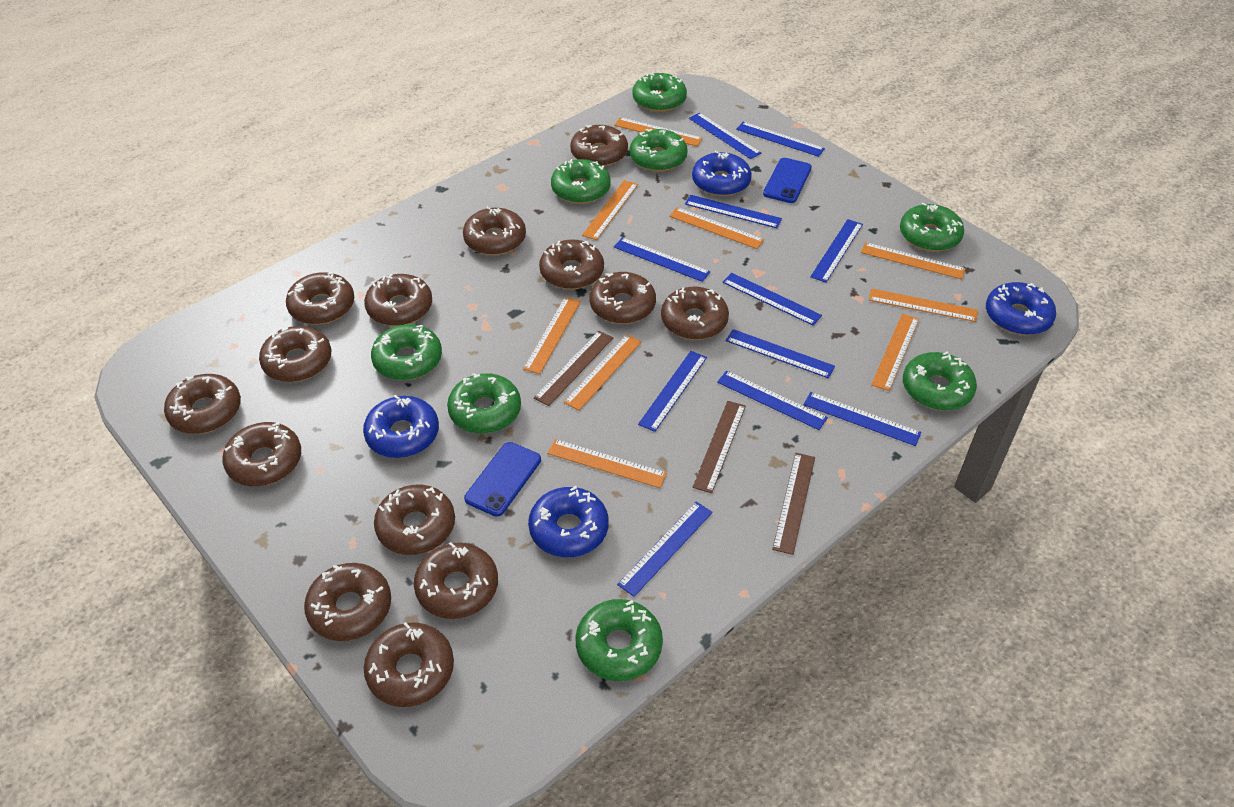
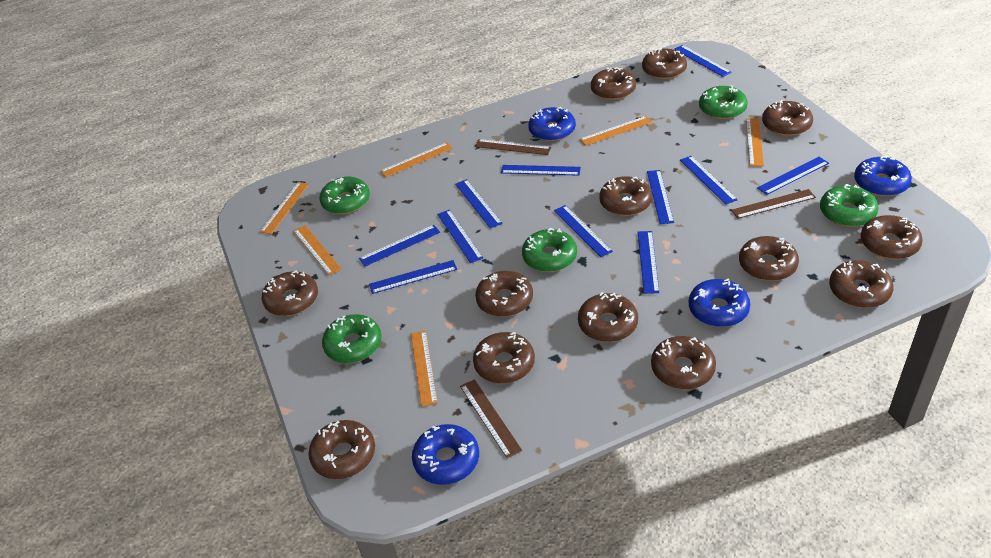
blue phone: [464,442,541,517] [763,158,812,203] = 2 -> none = 0
brown donut: [164,374,241,434] [222,422,301,486] [259,326,331,382] [286,272,354,325] [304,563,391,641] [364,273,432,326] [364,622,454,707] [374,485,455,555] [414,542,498,619] [463,207,526,255] [539,239,604,289] [570,125,628,167] [589,272,656,324] [661,287,729,340] = 14 -> [261,270,318,316] [308,420,375,479] [473,332,535,383] [475,271,533,317] [578,292,638,342] [591,67,636,100] [599,176,652,216] [642,48,687,79] [651,336,716,389] [739,236,799,281] [762,100,813,136] [829,260,894,308] [861,215,923,259] = 13
green donut: [371,324,442,380] [447,373,521,434] [551,159,611,204] [575,599,663,681] [630,129,688,172] [632,72,687,112] [900,203,964,252] [903,351,977,410] = 8 -> [319,177,370,214] [322,314,382,363] [522,228,577,272] [699,85,748,119] [820,184,879,227] = 5
orange ruler: [523,297,581,374] [547,439,667,488] [564,334,642,410] [582,180,638,240] [614,117,703,146] [669,207,764,249] [861,242,966,279] [869,288,978,322] [871,313,919,391] = 9 -> [260,182,309,234] [293,225,342,276] [380,142,453,177] [411,330,438,407] [580,116,652,146] [746,119,764,166] = 6

